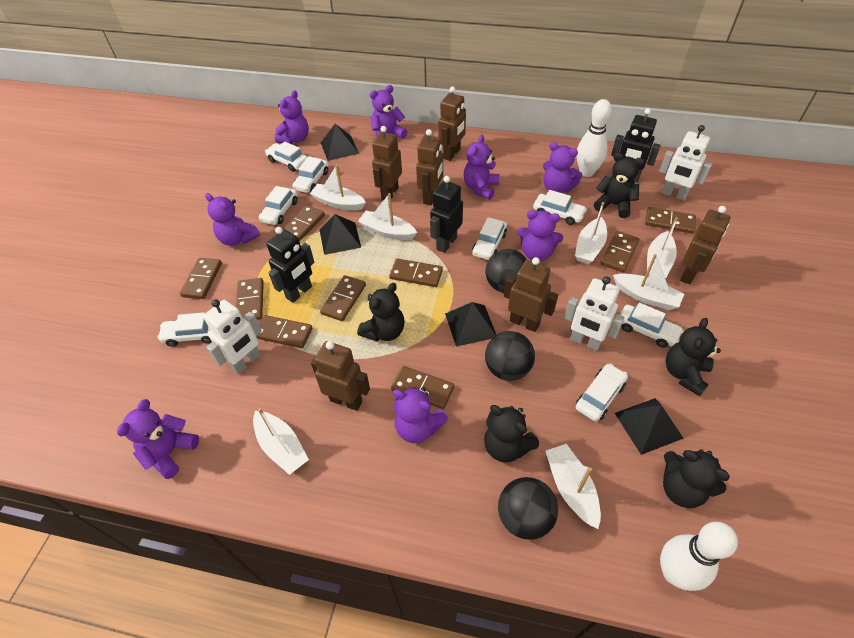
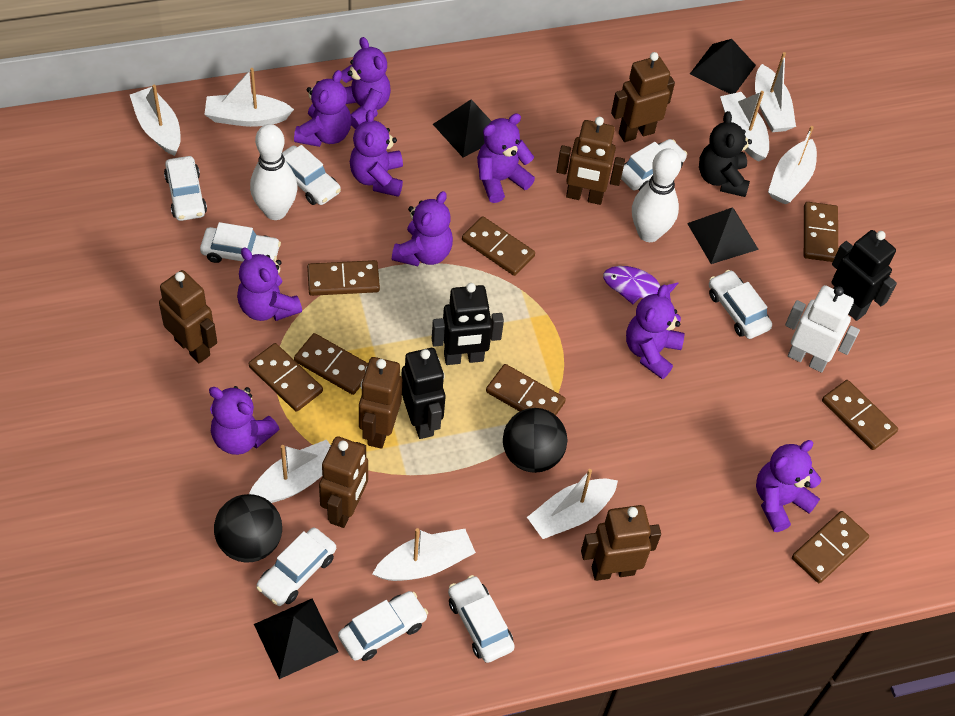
black ball: [485,331,535,381] [486,249,527,293] [498,477,558,540] = 3 -> [214,494,282,562] [503,408,567,473] = 2
black teddy bear: [357,283,405,341] [484,405,539,462] [594,152,644,218] [663,449,730,508] [666,318,721,396] = 5 -> [699,111,752,197] = 1
brown domino: [180,258,222,299] [236,278,264,320] [256,315,312,348] [283,205,325,242] [320,275,366,321] [389,258,443,287] [391,366,454,409] [601,231,639,272] [645,207,696,234] = 9 -> [249,343,323,412] [294,333,368,395] [307,260,380,296] [462,216,535,276] [486,364,566,415] [792,511,869,583] [804,202,838,262] [822,380,898,450] = 8
purple fish: none = 0 -> [603,266,679,304] = 1
purple teddy bear: [117,399,199,479] [205,193,260,246] [275,90,309,144] [370,85,407,139] [393,387,448,443] [463,135,500,200] [517,210,563,261] [543,142,582,193] = 8 -> [209,386,279,455] [237,247,302,321] [294,70,351,147] [341,37,391,129] [350,110,403,197] [392,191,453,266] [477,113,535,203] [626,285,684,379] [756,440,821,532] = 9
white boat: [253,408,309,475] [310,164,366,210] [358,193,417,240] [546,444,601,529] [575,202,607,264] [613,254,684,310] [647,217,678,278] = 7 -> [130,85,181,156] [204,68,294,127] [249,439,331,503] [372,528,476,581] [527,469,618,539] [720,91,769,162] [755,52,796,132] [768,126,817,204] = 8
white robot: [203,299,262,374] [564,276,625,351] [659,125,712,201] = 3 -> [785,285,860,373] = 1

